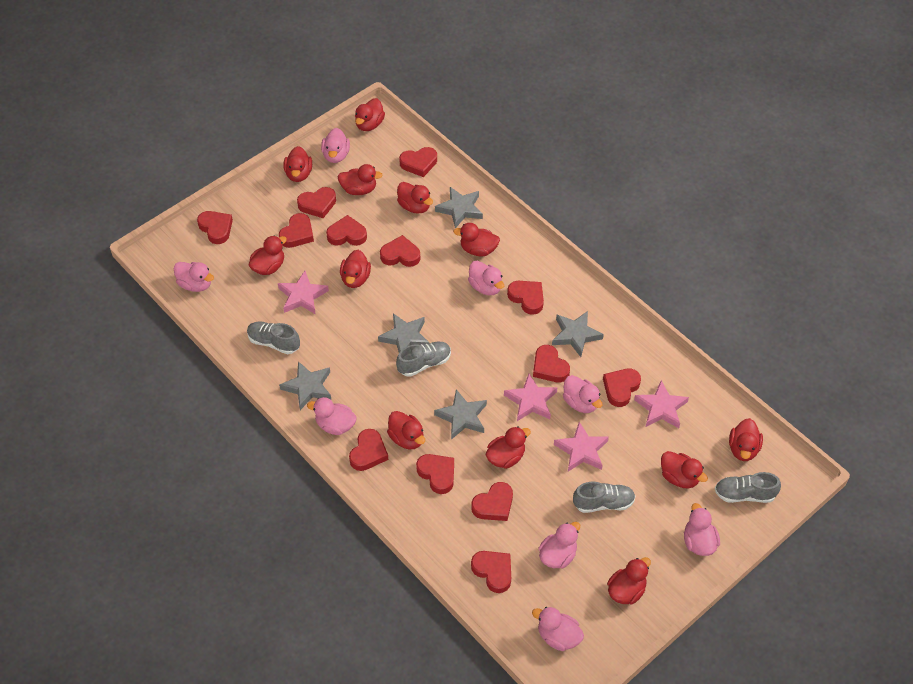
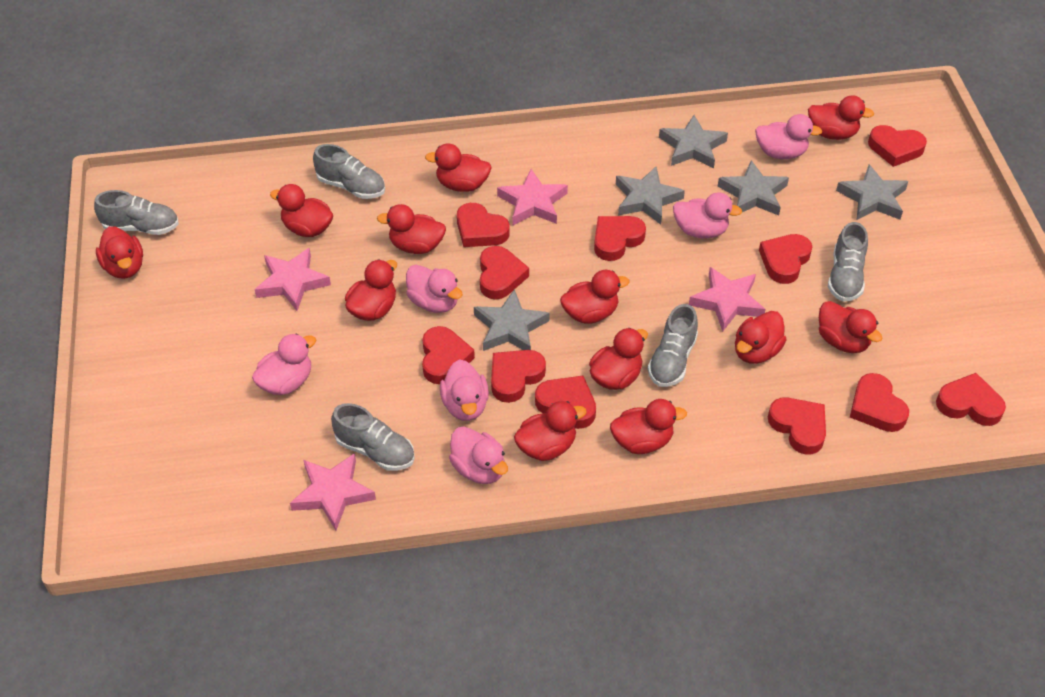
grey shoe: [247,321,300,354] [396,342,451,377] [573,482,635,513] [715,472,781,503] = 4 -> [94,190,179,235] [313,144,385,199] [331,403,415,471] [648,304,698,387] [828,222,868,302] = 5
pink duck: [174,262,214,292] [307,397,357,435] [321,128,350,163] [468,261,504,295] [532,607,584,651] [538,522,580,568] [563,375,602,413] [684,503,720,556] = 8 -> [252,333,316,395] [406,265,463,313] [440,359,489,421] [449,426,508,484] [673,192,742,239] [755,114,822,159] = 6
red heart: [197,211,233,244] [279,213,314,248] [297,187,336,218] [326,215,367,246] [349,429,388,471] [380,235,420,267] [399,147,437,177] [416,454,454,494] [471,482,513,521] [471,551,511,593] [507,281,544,315] [533,345,570,382] [603,368,641,407] = 13 -> [422,326,475,384] [457,203,510,247] [480,246,529,299] [491,350,546,403] [535,376,596,429] [594,216,646,261] [759,234,812,284] [768,397,826,455] [850,373,909,432] [868,125,927,167] [936,373,1006,426] = 11

